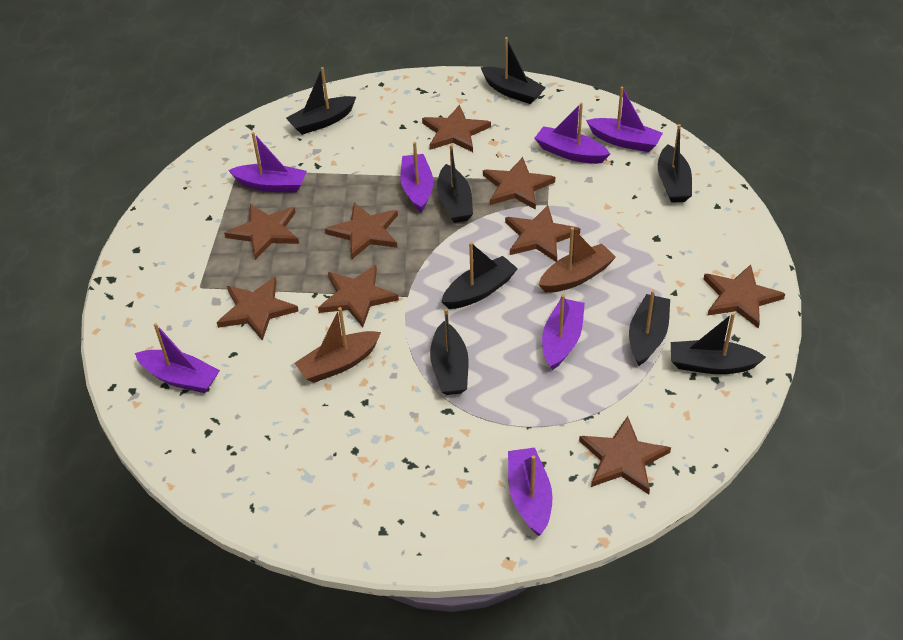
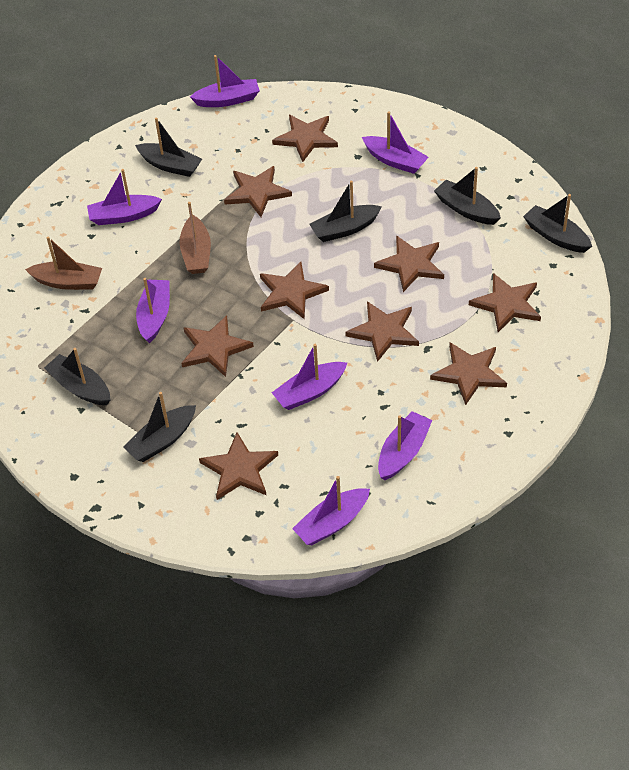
black boat: [286,67,356,135] [430,309,469,395] [437,144,473,223] [441,242,518,309] [481,37,546,104] [629,290,670,366] [658,124,692,203] [671,313,766,374] = 8 -> [44,348,110,405] [123,392,196,462] [135,117,202,177] [309,181,382,242] [434,167,501,225] [523,194,592,253] = 6

